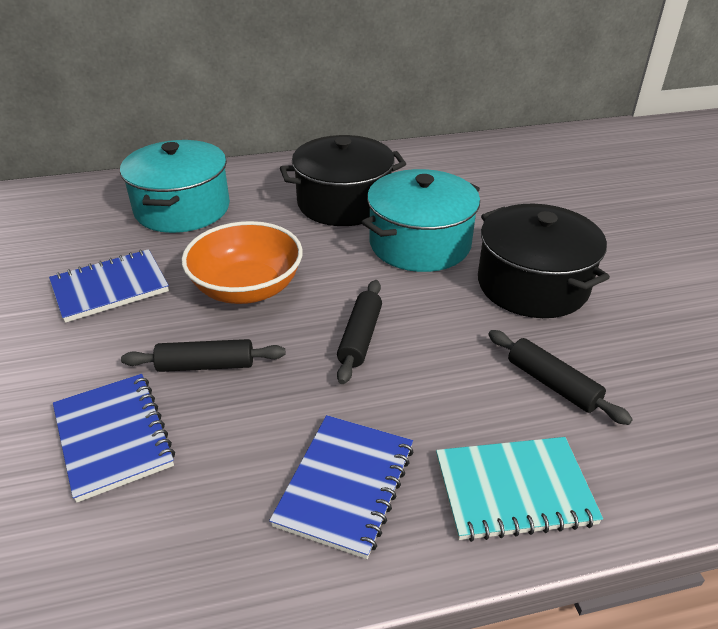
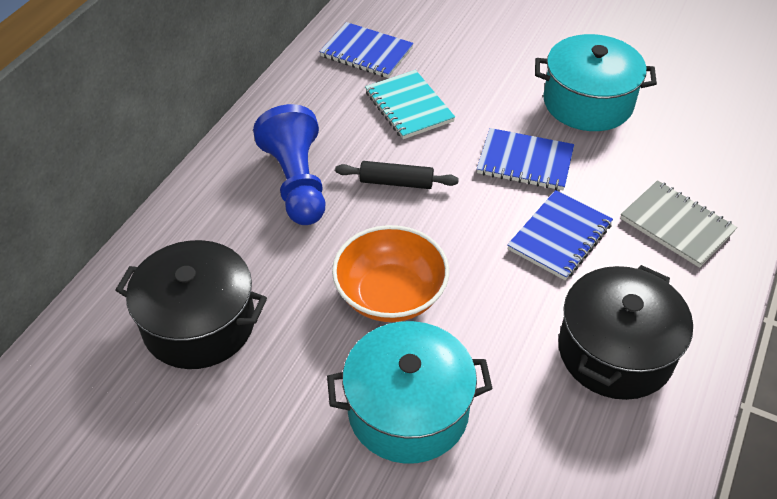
black rolling pin: [121,339,285,372] [337,280,382,384] [488,330,633,425] = 3 -> [335,161,459,189] = 1
blue pawn: none = 0 -> [253,104,325,225] = 1
grey notebook: none = 0 -> [620,180,737,268] = 1

